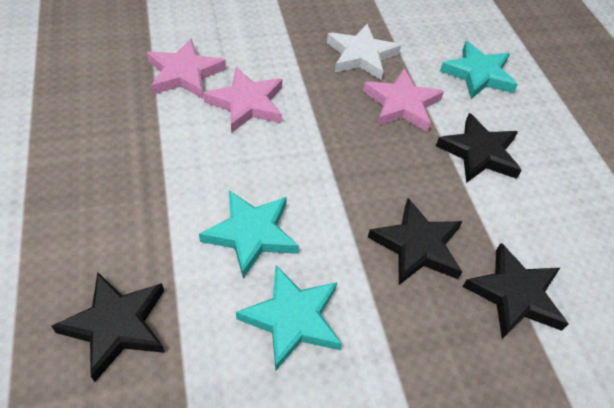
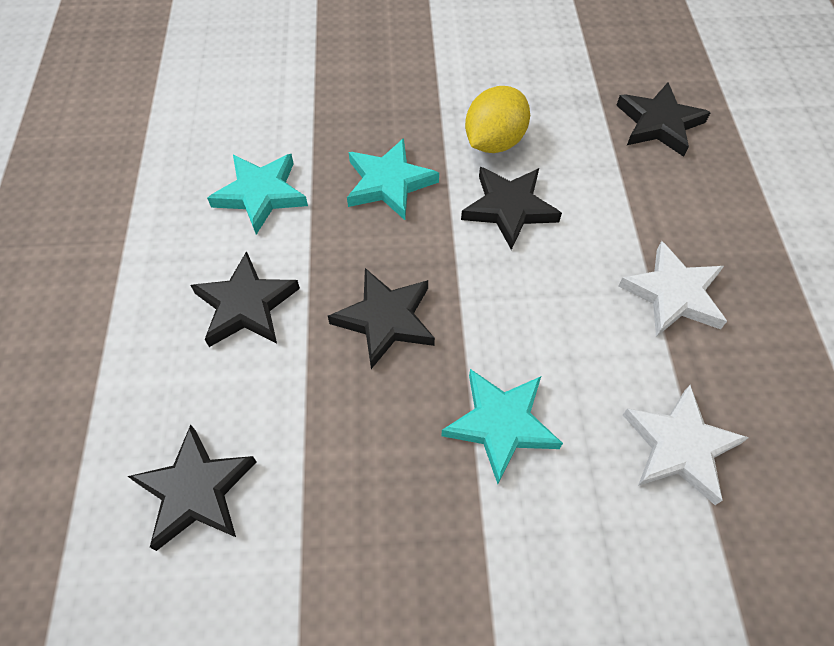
black star: [51,272,165,382] [368,198,462,285] [436,113,522,183] [463,243,568,339] = 4 -> [128,424,257,551] [190,251,300,347] [328,268,435,369] [461,167,562,250] [616,82,711,157] = 5
pink star: [147,39,226,99] [203,67,282,133] [363,68,444,132] = 3 -> none = 0
white star: [327,24,401,80] = 1 -> [618,241,727,337] [623,385,749,505] = 2
yellow lemon: none = 0 -> [465,86,530,153] = 1

